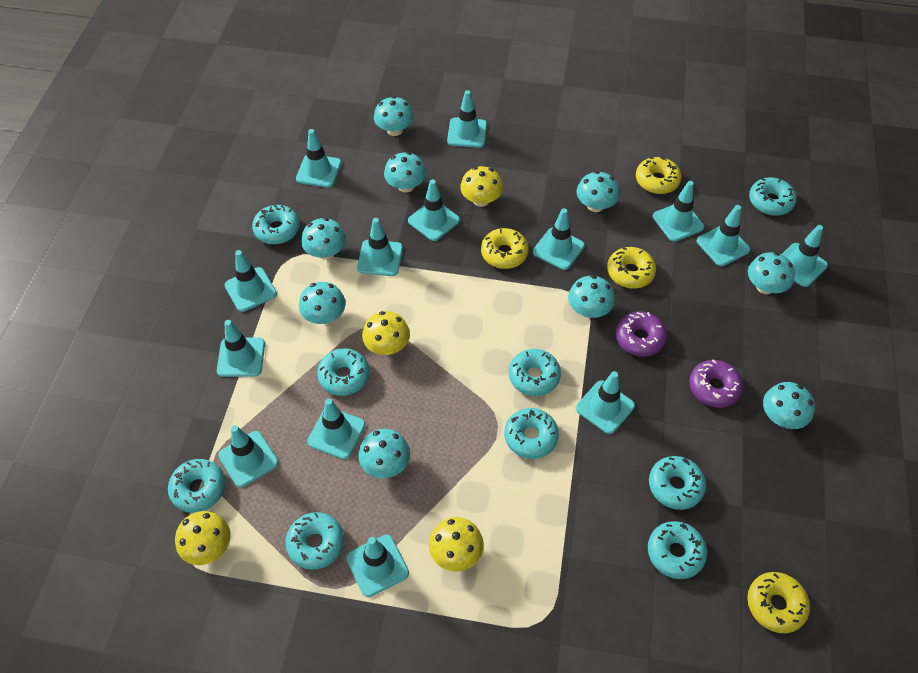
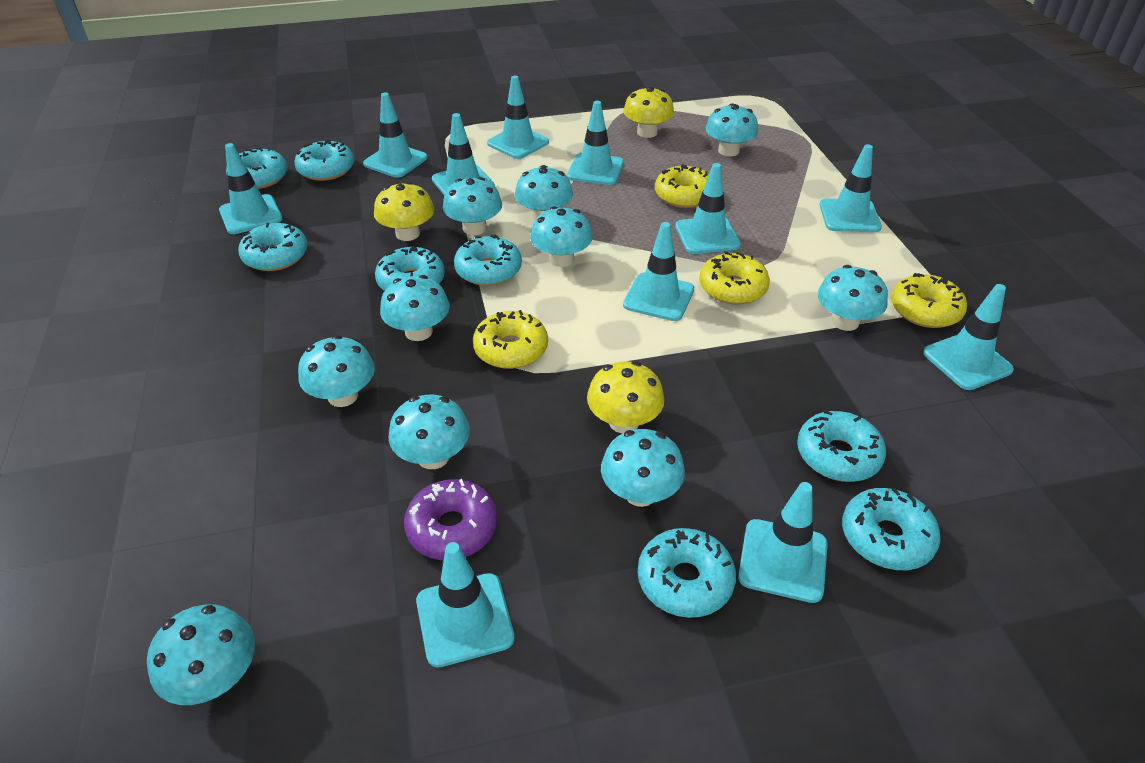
purple donut: [615,311,667,357] [689,360,743,408] = 2 -> [404,479,498,560] = 1
turquoise donut: [168,459,225,513] [252,204,300,244] [285,512,344,570] [317,348,370,396] [504,408,559,459] [509,349,561,396] [648,521,707,579] [649,456,706,510] [749,177,797,216] = 9 -> [226,147,288,189] [238,223,308,271] [294,139,354,181] [375,246,445,291] [454,234,522,286] [638,528,736,618] [797,410,886,482] [842,488,941,570] = 8
turquoise mushroom: [299,282,346,324] [301,218,346,260] [358,429,410,478] [374,96,414,136] [384,152,426,193] [568,275,615,318] [577,171,619,212] [748,252,795,294] [763,382,815,429] = 9 -> [147,604,255,705] [298,335,375,407] [380,275,450,341] [388,395,470,469] [443,177,502,235] [515,165,573,220] [530,206,593,267] [601,429,685,507] [705,103,758,157] [817,265,888,331] = 10
turquoise traffic cone: [217,320,265,377] [218,425,279,487] [224,250,277,312] [296,129,341,188] [307,398,365,459] [346,535,409,597] [357,218,403,276] [408,179,460,241] [447,90,487,148] [533,208,585,270] [576,371,635,434] [653,181,704,242] [697,205,750,266] [781,225,828,287] = 14 -> [219,143,283,234] [363,92,428,178] [416,542,515,668] [432,113,495,195] [487,76,549,159] [567,101,624,185] [623,222,694,321] [675,163,741,254] [738,482,828,603] [820,144,882,232] [923,284,1014,390] = 11
yellow mushroom: [175,511,231,565] [362,311,410,355] [429,517,484,572] [460,166,503,207] = 4 -> [374,182,434,241] [587,361,665,433] [623,87,674,138] = 3

